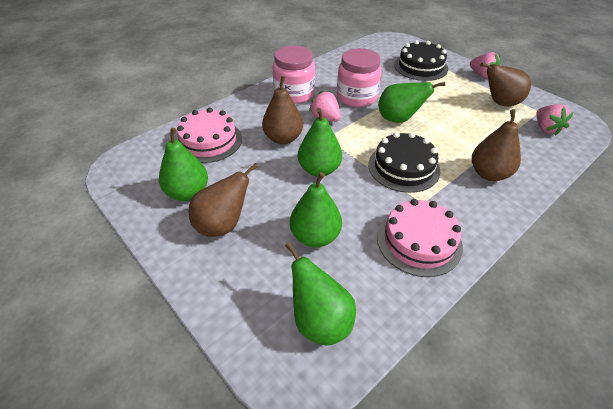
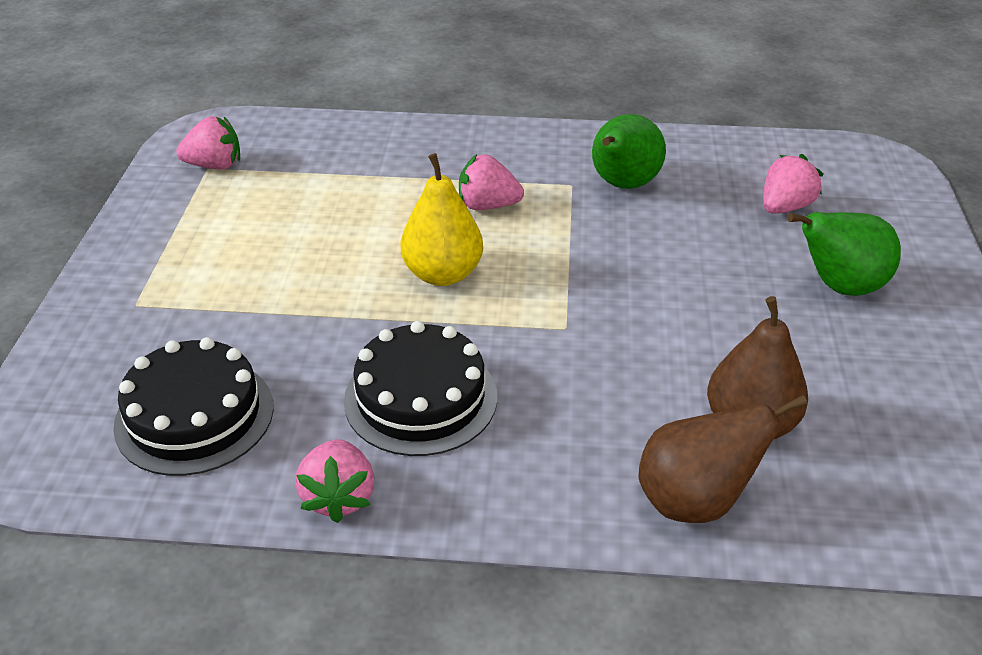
brown pear: [189,163,258,237] [262,76,303,144] [472,109,521,181] [480,62,531,106] = 4 -> [638,395,807,523] [707,296,808,439] = 2
green pear: [159,128,208,201] [285,242,356,346] [290,172,342,247] [298,108,342,177] [378,82,445,123] = 5 -> [592,114,666,189] [787,212,901,296] = 2
pink cake: [176,108,242,163] [377,199,463,277] = 2 -> none = 0
pink jar: [272,46,315,104] [337,48,381,107] = 2 -> none = 0
pink strawberry: [309,91,341,122] [470,52,501,79] [536,104,574,135] = 3 -> [176,116,240,169] [295,439,374,523] [459,154,524,210] [763,154,824,214] = 4
yellow pear: none = 0 -> [401,153,483,286] = 1

